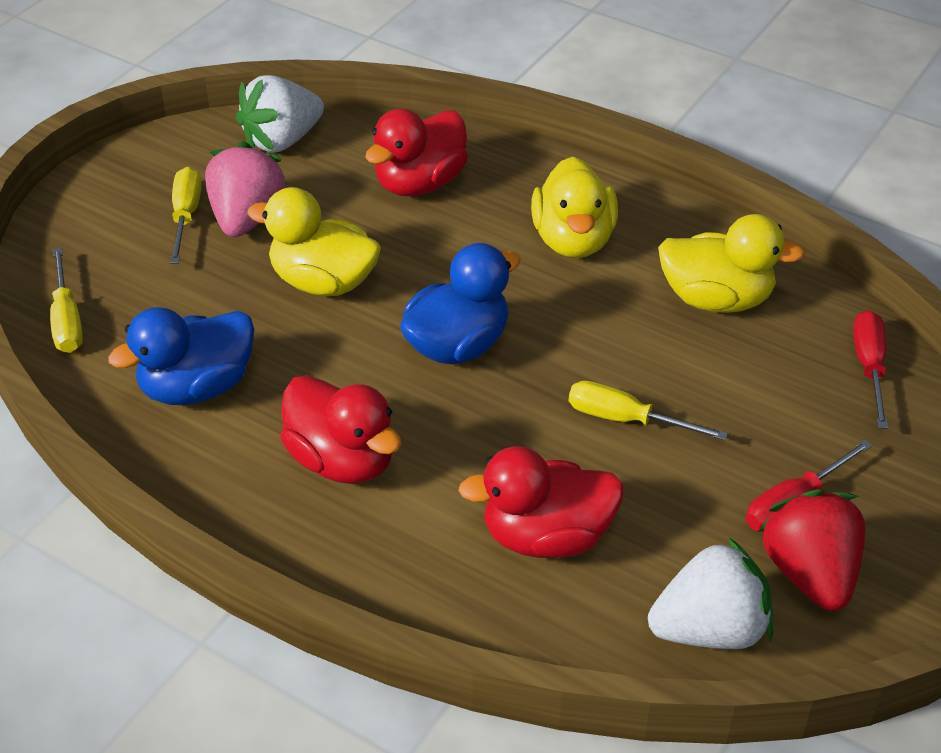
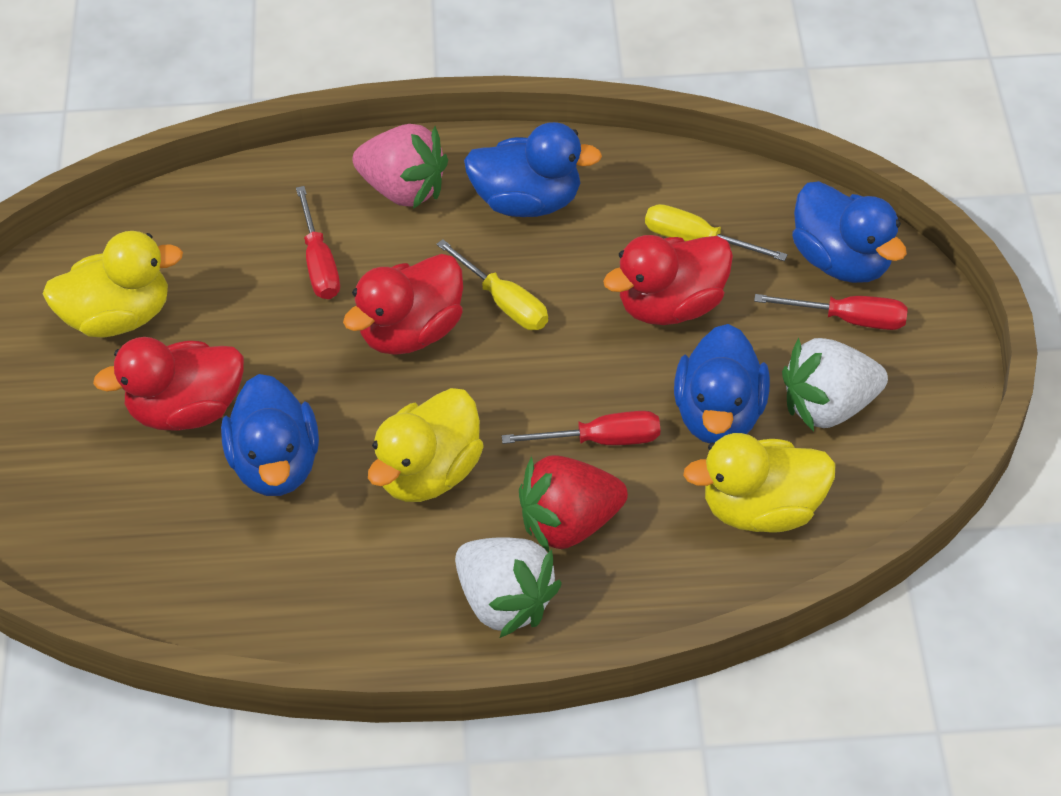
blue duck: [108,307,254,405] [400,243,521,365] = 2 -> [221,374,319,496] [464,122,602,217] [674,324,770,444] [792,181,907,283] = 4
red screwdriver: [746,440,872,532] [853,310,888,429] = 2 -> [296,186,340,299] [502,411,660,445] [754,294,908,330] = 3
yellow screwdriver: [50,247,83,353] [170,167,202,264] [569,381,728,440] = 3 -> [436,239,548,330] [645,204,788,261] = 2

